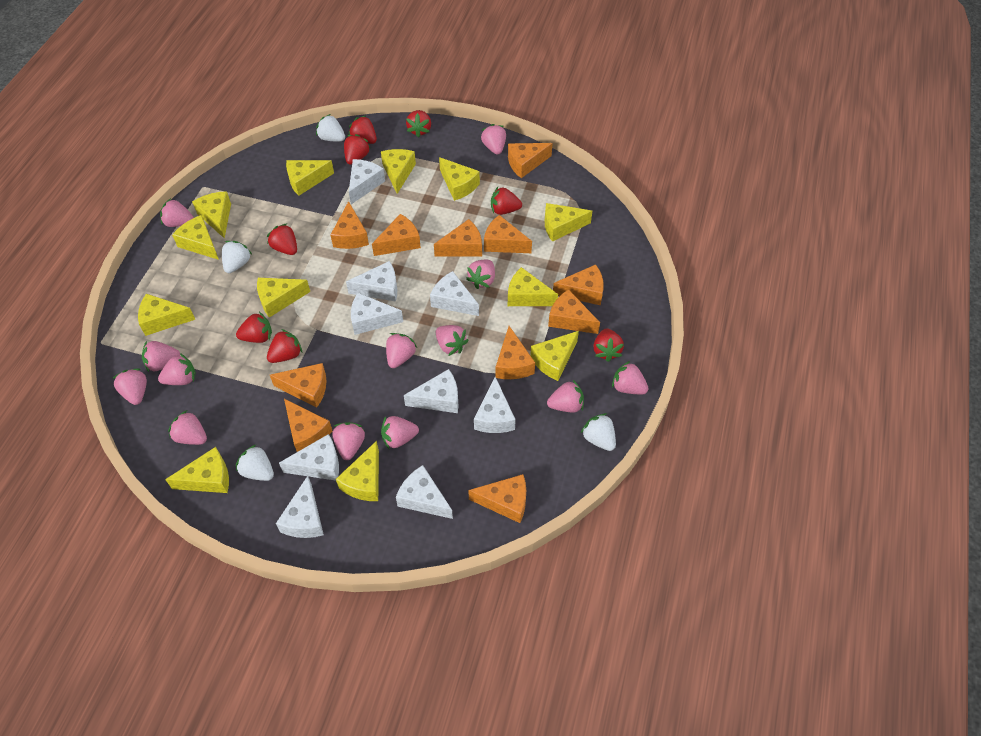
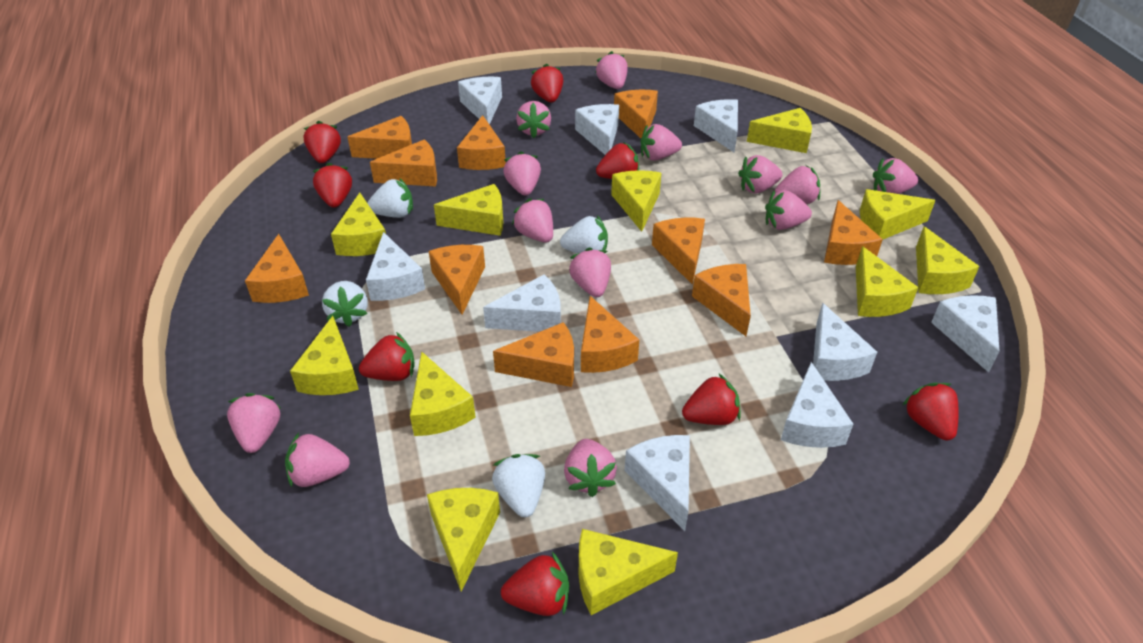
yellow cheese: [138,294,196,336] [165,447,229,493] [172,215,219,260] [192,191,231,239] [257,278,310,318] [286,160,334,196] [336,441,379,501] [381,149,416,194] [439,157,480,201] [508,267,558,306] [530,331,579,381] [545,203,592,242] = 12 -> [290,316,359,395] [331,193,386,256] [410,351,476,436] [427,488,500,591] [434,184,504,236] [579,529,678,615] [611,170,661,232] [747,108,812,153] [856,246,918,317] [860,189,936,239] [916,226,980,294] = 11

